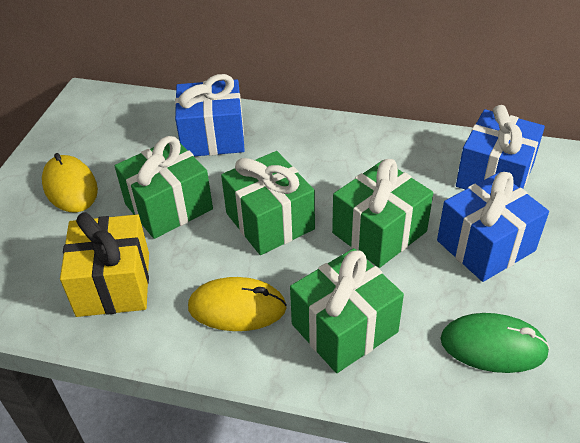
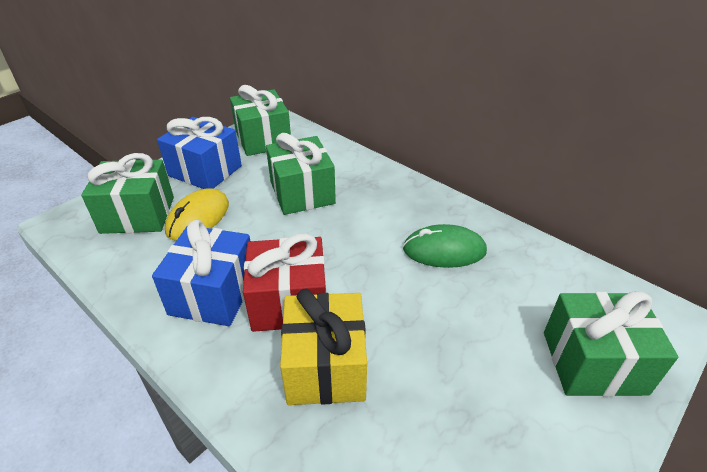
blue gift: [175,74,245,156] [437,172,549,282] [456,105,545,190] = 3 -> [152,220,250,326] [157,117,242,189] = 2
red gift: none = 0 -> [243,233,326,332] = 1
yellow mouse: [42,153,98,213] [188,277,287,331] = 2 -> [165,188,229,241] = 1

